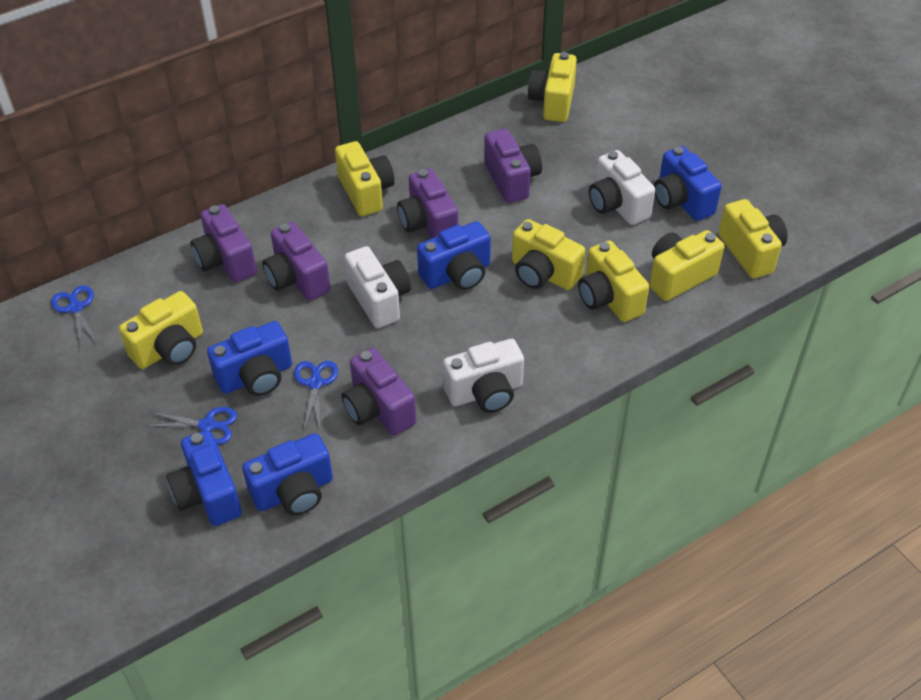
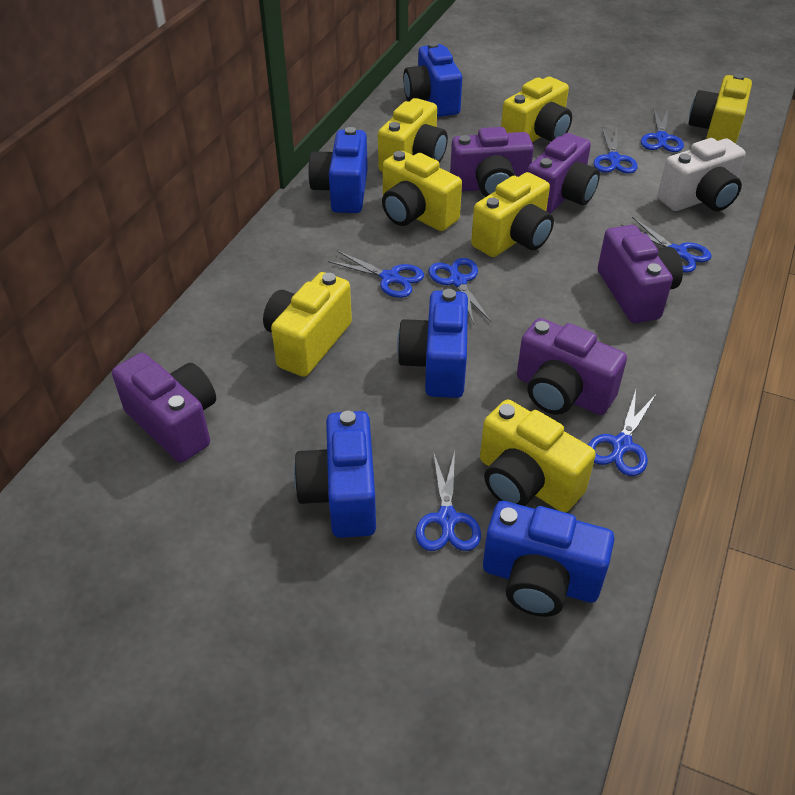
blue scissors: [51,285,96,348] [147,407,237,445] [294,361,338,430] = 3 -> [328,251,424,298] [415,451,481,551] [429,258,491,324] [588,390,656,476] [593,128,638,174] [621,217,712,273] [641,108,684,152] = 7
white camera: [344,246,411,328] [443,339,524,413] [589,150,655,225] = 3 -> [657,138,746,211] = 1

